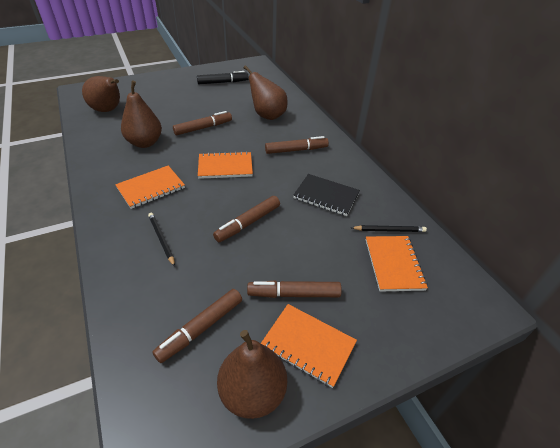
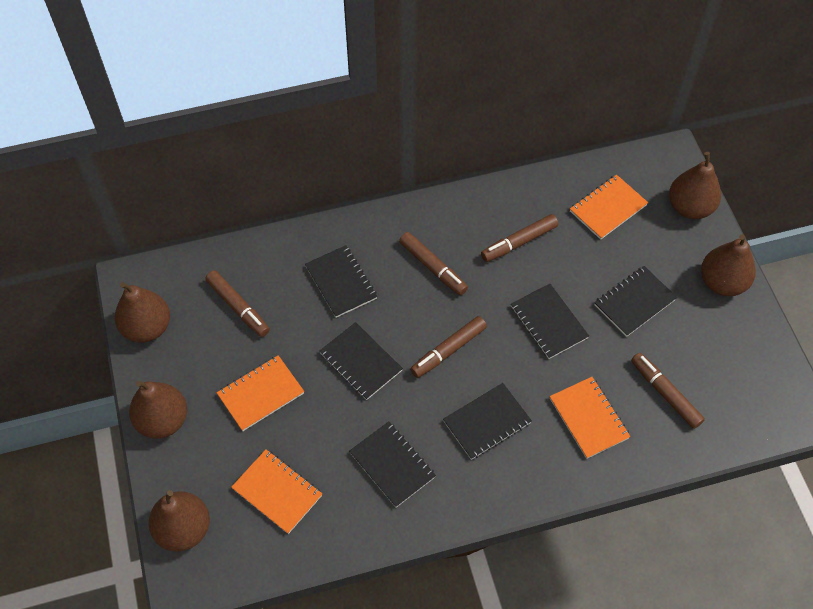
black marker: [197,71,249,84] = 1 -> none = 0
black notebook: [293,174,360,216] = 1 -> [305,245,377,318] [319,322,403,400] [349,421,436,507] [443,383,532,460] [511,284,589,359] [594,266,677,337] = 6
black pencil: [148,213,175,267] [351,225,427,232] = 2 -> none = 0
brown pear: [82,76,120,112] [121,81,162,148] [217,330,287,419] [243,65,288,120] = 4 -> [115,282,170,343] [129,381,187,439] [149,490,210,552] [669,152,721,219] [701,234,756,296] = 5

